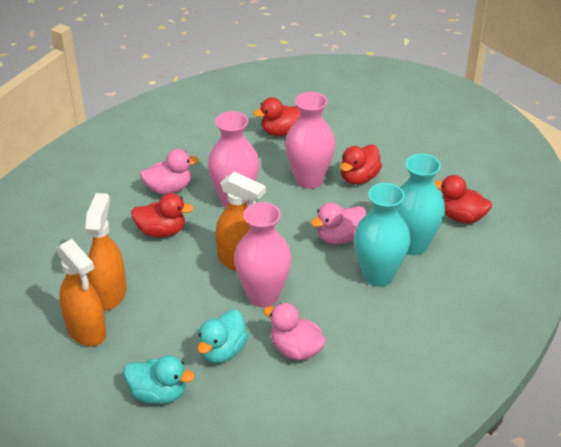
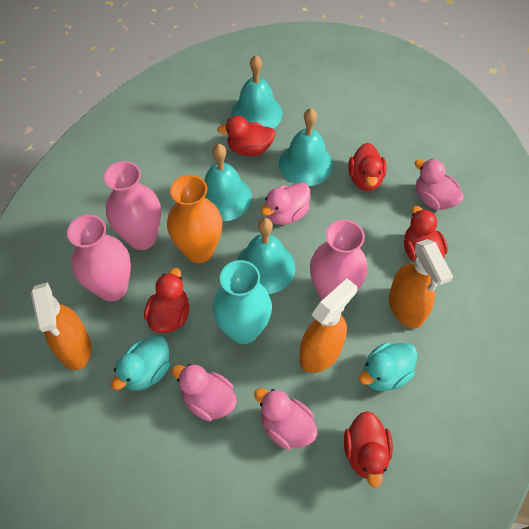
orange vase: none = 0 -> [167,175,222,263] = 1
pink duck: [140,149,199,194] [263,303,326,361] [311,203,367,244] = 3 -> [171,364,237,421] [254,388,318,450] [261,182,310,225] [415,159,464,210] = 4
red duck: [131,193,194,237] [253,97,300,136] [340,145,382,185] [434,175,492,223] = 4 -> [144,268,189,333] [217,116,275,156] [344,411,393,488] [348,143,386,191] [404,206,448,262] = 5
turquoise bell: none = 0 -> [204,144,252,221] [231,55,283,129] [237,218,295,294] [279,108,333,186] = 4
turquoise vase: [354,183,411,287] [397,154,445,255] = 2 -> [212,260,272,344] = 1

